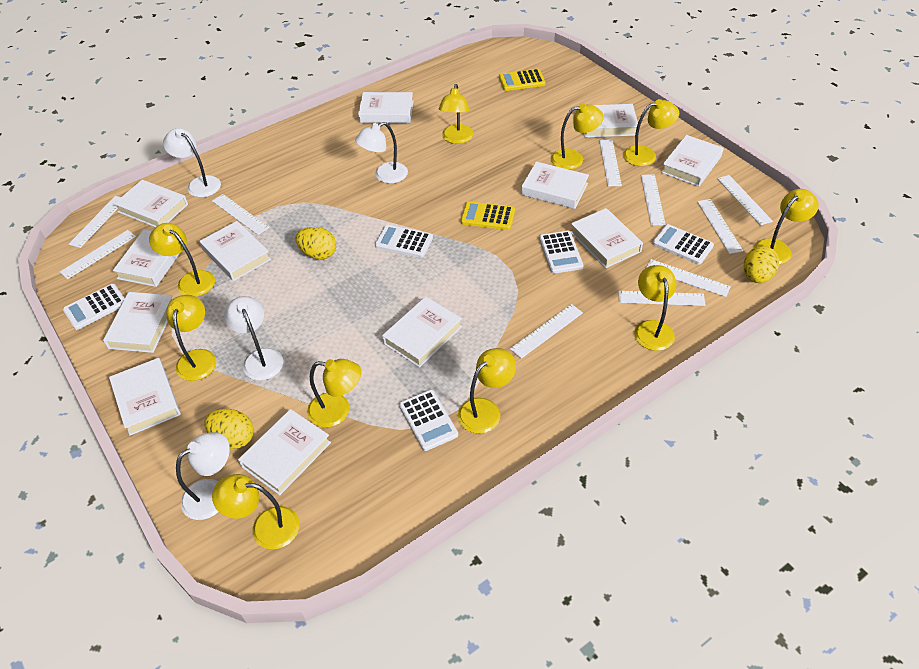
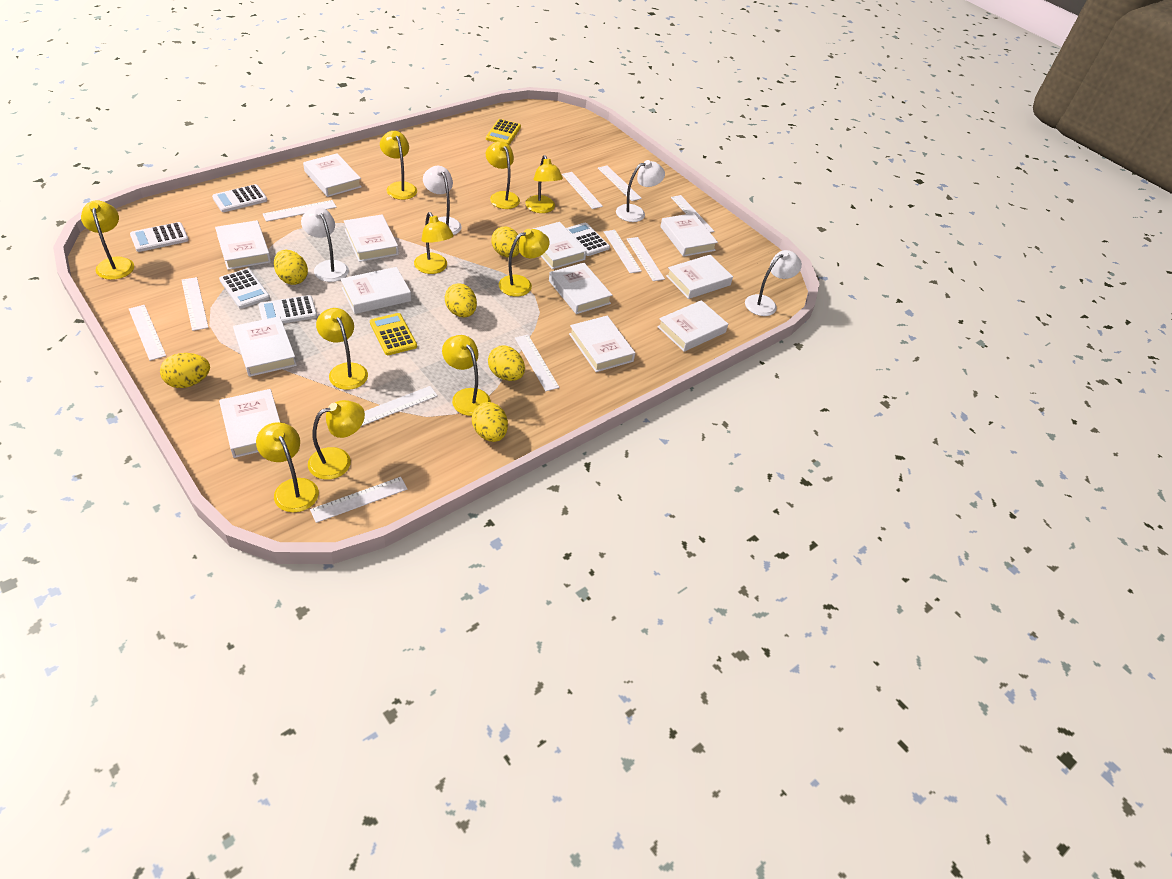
white ruler: [60,230,136,279] [69,196,121,248] [212,194,269,235] [510,304,583,359] [599,140,622,186] [618,291,706,306] [641,175,666,226] [646,259,731,297] [697,199,743,254] [717,175,773,226] = 10 -> [129,305,166,361] [182,277,209,331] [263,200,337,222] [310,477,407,523] [361,386,438,426] [515,335,559,391] [562,172,603,209] [598,165,642,201] [604,230,642,273] [627,237,665,281] [671,195,714,233] = 11
yellow egg: [204,409,254,449] [295,227,336,260] [744,246,779,283] = 3 -> [160,353,210,388] [274,250,308,285] [445,283,477,318] [472,402,508,442] [488,346,525,381] [491,227,520,258] = 6

